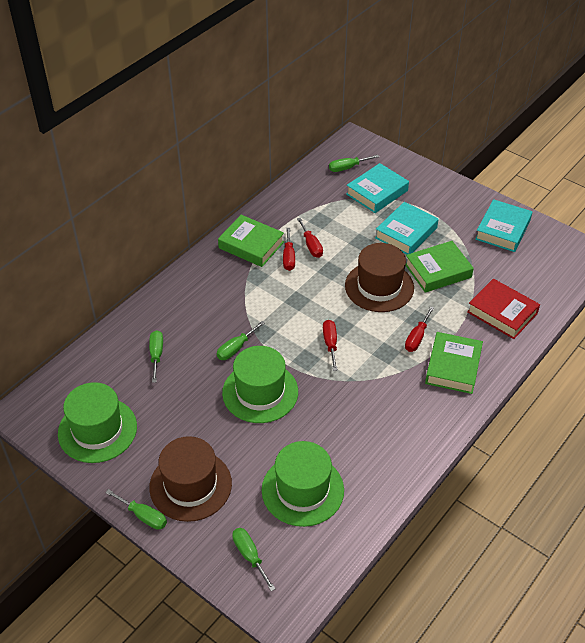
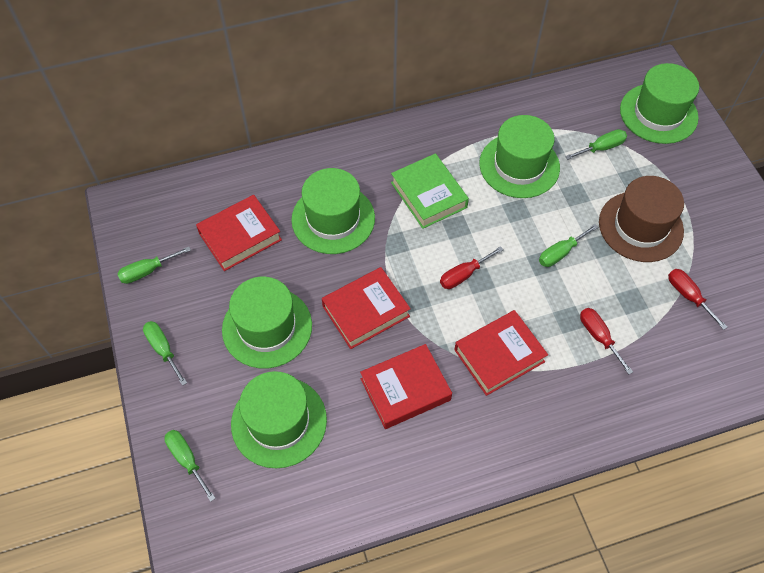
brown hat: [149,436,232,522] [345,243,414,312] = 2 -> [599,176,684,262] = 1
green book: [218,215,284,267] [406,241,474,293] [425,332,483,394] = 3 -> [391,153,469,229] = 1
green hat: [58,382,137,463] [222,346,298,423] [262,441,344,527] = 3 -> [222,277,312,368] [231,371,327,468] [291,168,375,254] [479,115,560,198] [620,63,699,144] = 5
red book: [467,279,540,339] = 1 -> [196,195,282,271] [322,267,411,349] [360,344,452,429] [454,310,548,396] = 4
red screwdriver: [283,228,295,271] [297,218,323,258] [323,320,338,371] [405,306,434,352] = 4 -> [440,246,504,289] [580,308,633,374] [668,269,727,330] = 3
turquoise book: [346,163,409,213] [375,202,439,255] [475,199,532,252] = 3 -> none = 0

